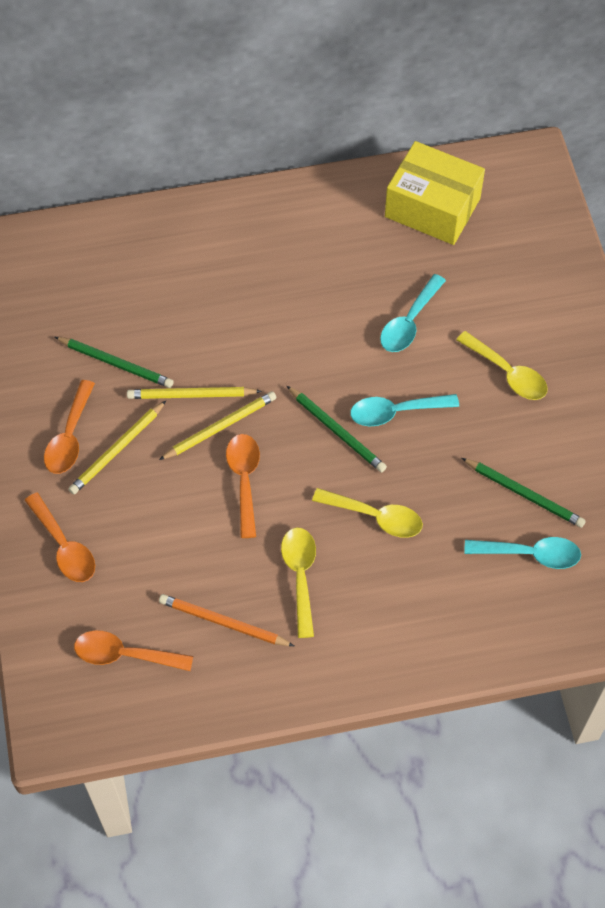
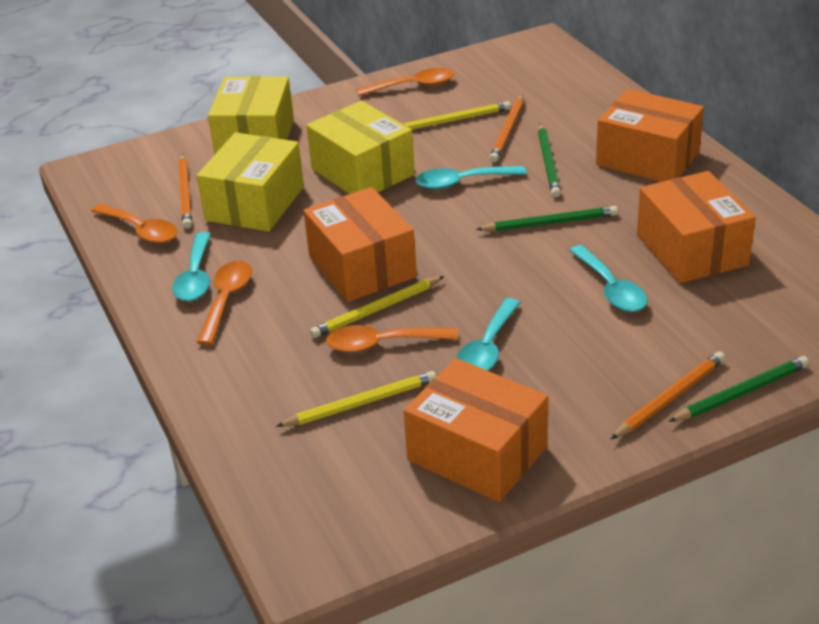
orange box: none = 0 -> [304,187,417,302] [404,358,548,502] [596,89,704,182] [637,171,756,283] = 4
orange pencil: [159,594,294,646] = 1 -> [178,154,192,229] [489,95,524,162] [611,352,725,439] = 3
turquoise spoon: [350,394,459,427] [380,274,446,352] [464,537,581,569] = 3 -> [172,232,211,301] [416,166,527,190] [456,298,521,371] [569,245,648,312] = 4
yellow box: [385,141,485,245] = 1 -> [197,132,304,232] [208,76,294,155] [306,101,415,194] = 3
yellow spoon: [281,527,316,638] [312,488,423,538] [456,331,548,400] = 3 -> none = 0

